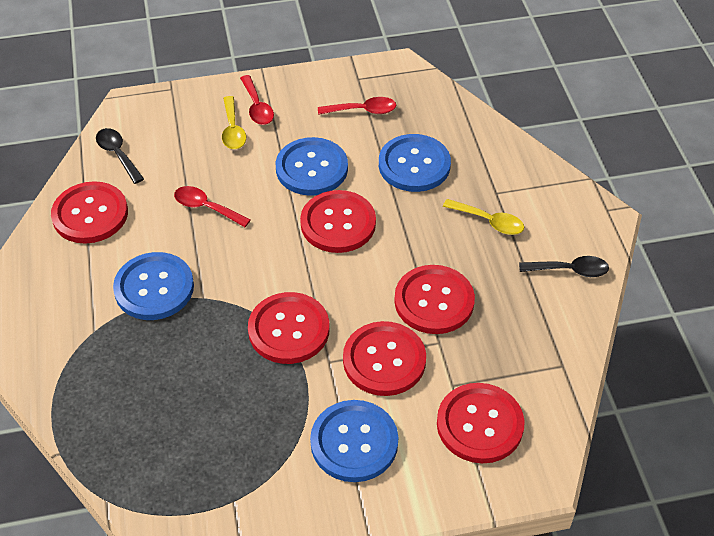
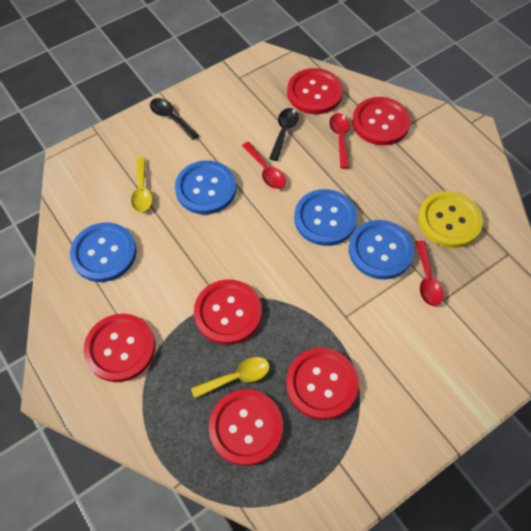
yellow button: none = 0 -> [418,191,483,248] = 1

